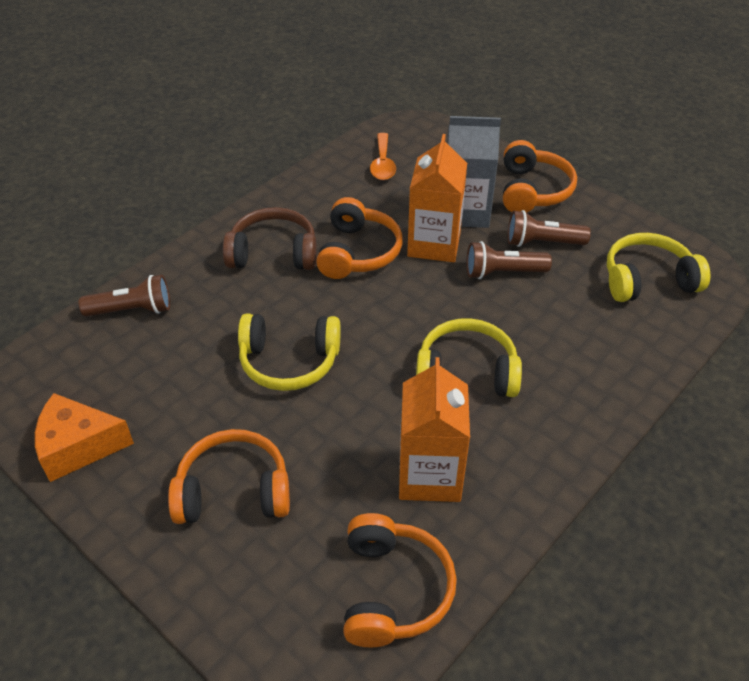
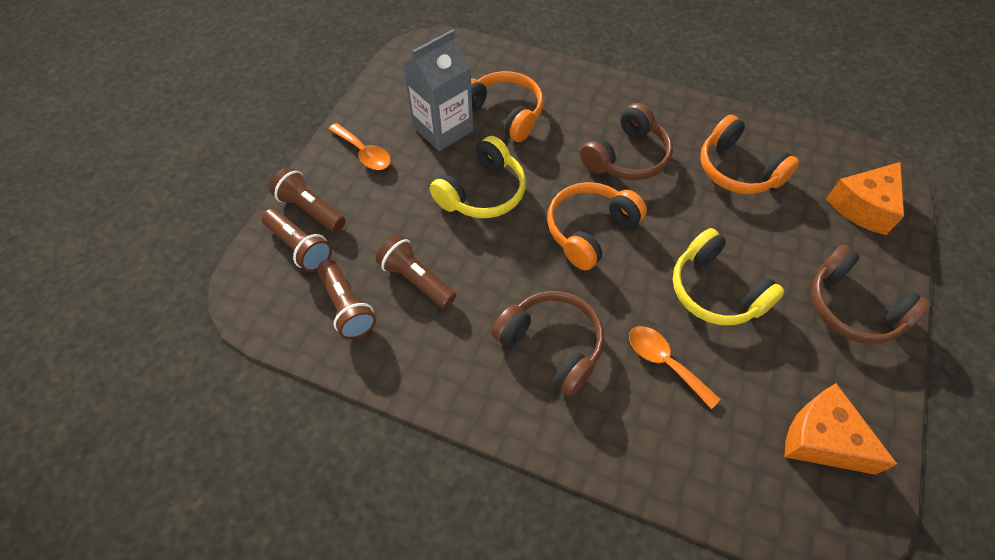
brown flashlight: [79,275,170,317] [467,241,552,279] [508,210,591,247] = 3 -> [262,209,332,272] [269,167,346,232] [317,259,376,340] [376,235,456,309] = 4
brown headphones: [223,207,317,270] = 1 -> [491,291,604,396] [580,103,673,180] [811,245,931,344] = 3
orange carton: [399,357,470,502] [407,134,467,262] = 2 -> none = 0
orange cheese: [35,393,134,482] = 1 -> [784,383,897,475] [826,162,904,235] = 2
orange headphones: [168,429,290,524] [316,197,403,279] [343,513,457,647] [503,140,577,213] = 4 -> [471,71,544,142] [547,182,647,270] [700,114,799,194] = 3
orange spoon: [370,133,396,180] = 1 -> [328,123,391,170] [629,326,721,409] = 2
yellow headphones: [238,313,341,391] [416,318,522,397] [607,233,710,302] = 3 -> [430,136,526,218] [672,228,785,325] = 2

